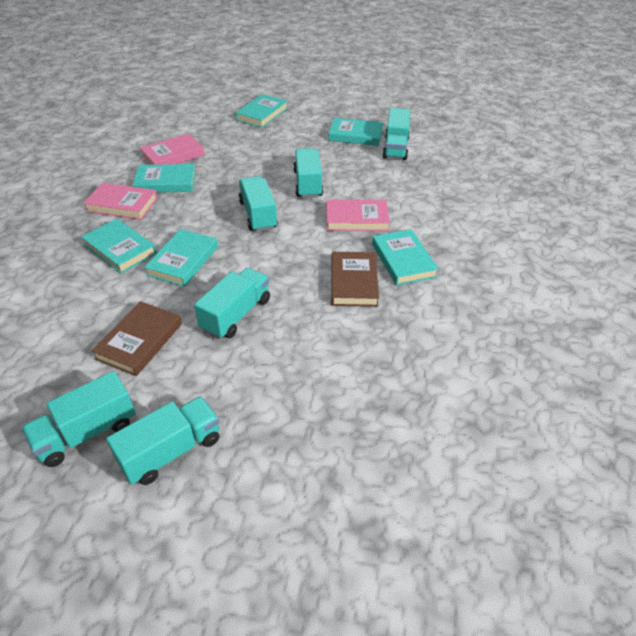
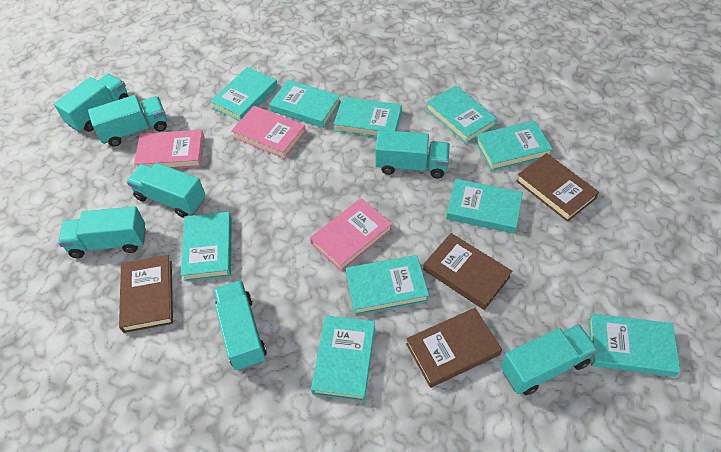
brown book: [92,301,182,376] [331,252,379,307] = 2 -> [119,255,173,333] [406,308,502,388] [423,233,512,310] [516,153,599,222] = 4
turquoise book: [81,219,157,274] [133,164,196,193] [144,229,218,287] [235,94,288,128] [328,118,383,146] [372,229,439,286] = 6 -> [181,212,232,281] [210,67,278,121] [269,80,341,128] [311,315,375,401] [334,97,402,137] [346,255,429,315] [426,85,497,144] [446,179,523,234] [475,120,553,171] [588,314,680,377] = 10
turquoise truck: [22,371,136,467] [106,396,219,485] [194,268,270,339] [239,176,278,232] [293,148,323,198] [382,108,410,160] = 6 -> [54,74,129,132] [58,206,146,258] [88,95,167,147] [127,163,206,218] [213,280,267,370] [375,130,450,179] [500,324,598,395] = 7

